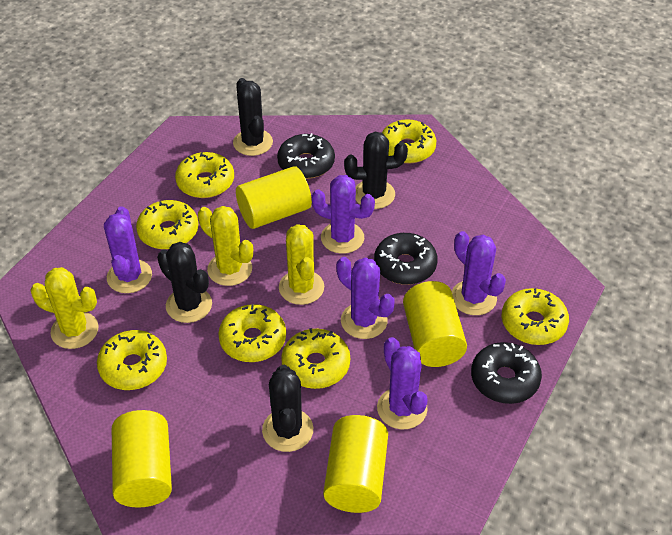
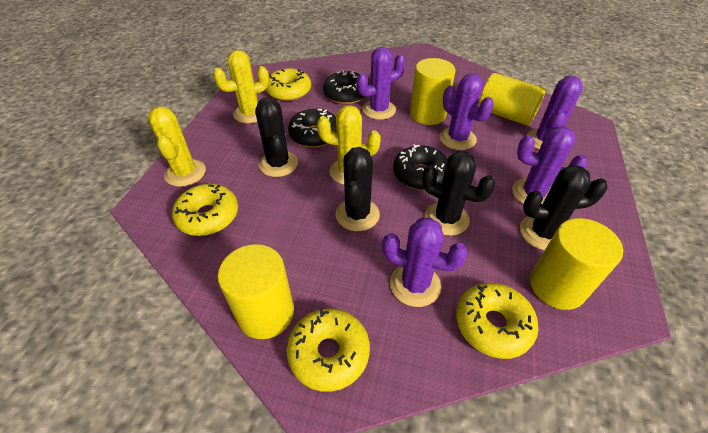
yellow donut: [97,330,167,390] [136,200,198,249] [175,152,234,198] [218,304,286,362] [281,328,350,389] [382,119,436,164] [502,288,569,345] = 7 -> [172,184,238,236] [266,68,311,101] [286,308,370,392] [456,283,538,359] = 4

